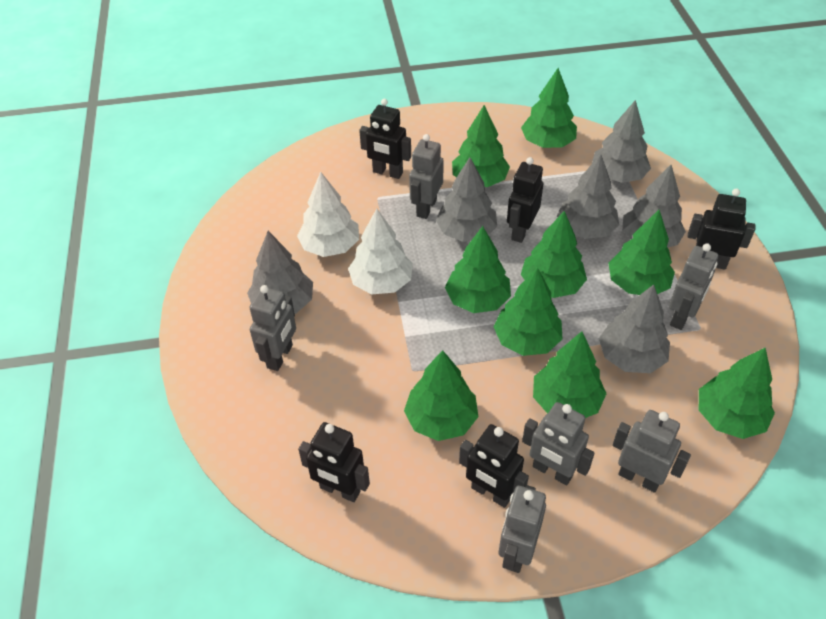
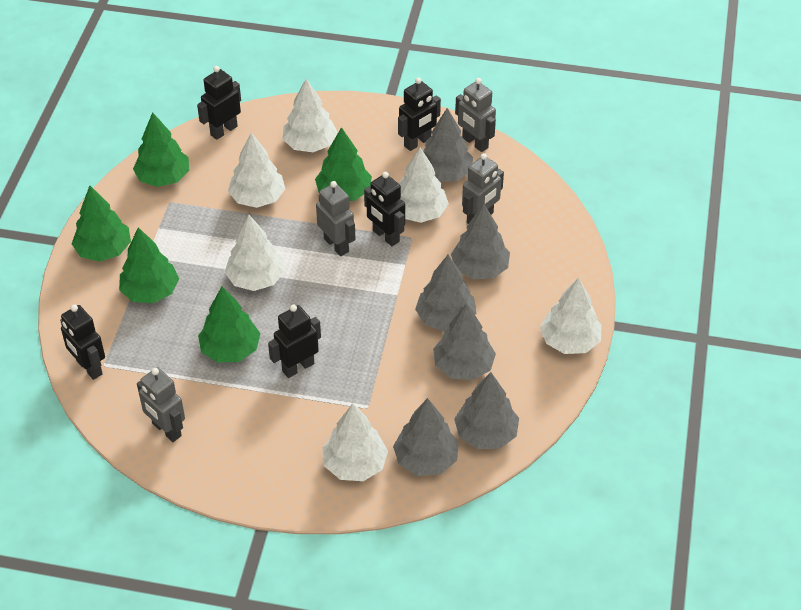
green tree: [404,350,478,441] [445,226,511,313] [452,105,510,187] [493,267,562,356] [521,68,577,148] [521,211,587,298] [533,331,607,418] [608,210,675,295] [699,348,775,439] = 9 -> [72,185,131,261] [119,227,179,303] [133,112,189,187] [198,286,261,363] [315,127,372,201] = 5
grey robot: [250,285,296,371] [409,134,444,219] [499,485,546,573] [522,402,594,485] [612,410,691,493] [669,243,719,330] = 6 -> [137,367,185,442] [316,181,355,256] [455,78,496,152] [462,153,504,224] = 4
white tree: [297,172,359,257] [348,208,413,294] = 2 -> [225,215,285,291] [228,133,285,208] [282,79,338,152] [323,403,388,481] [398,147,449,223] [540,278,602,354] = 6

